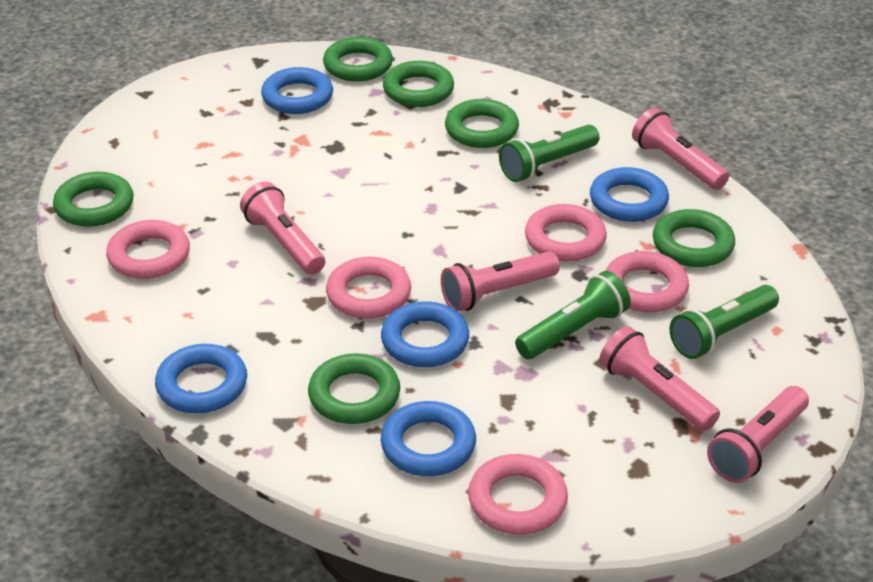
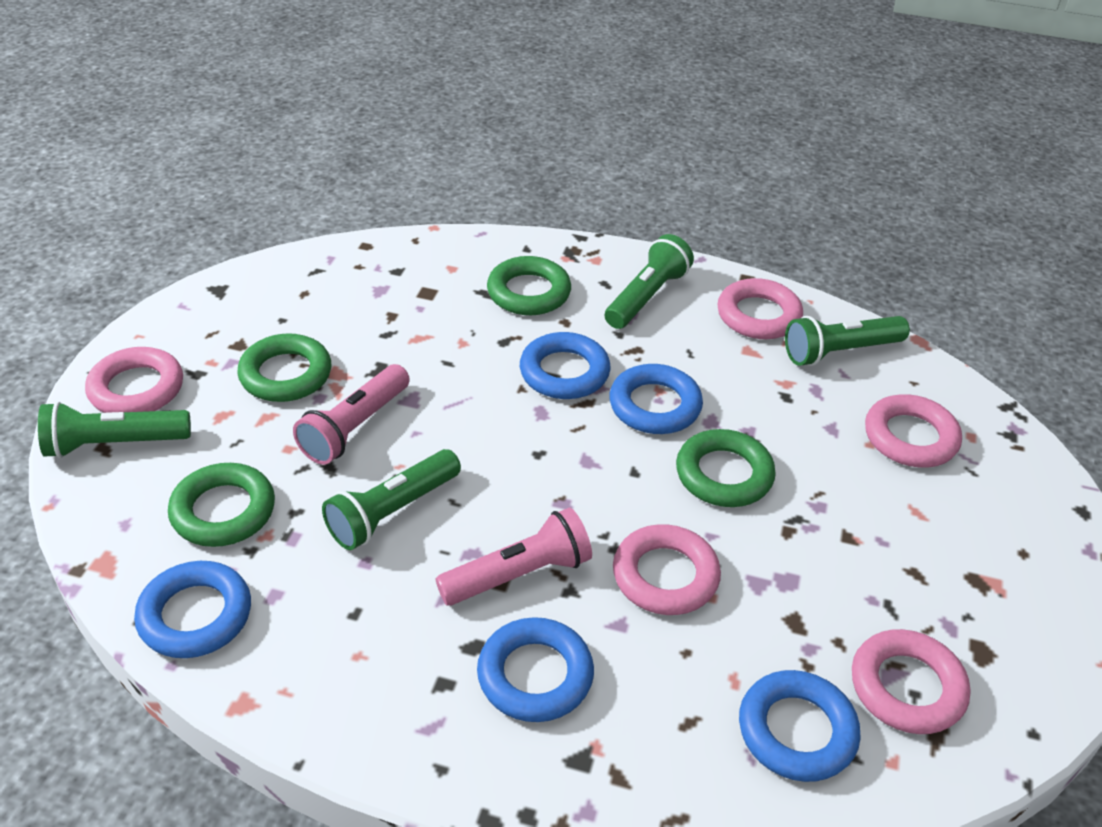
green flashlight: [499,125,600,182] [515,271,631,359] [669,285,779,359] = 3 -> [38,401,191,458] [322,449,461,550] [605,234,694,329] [785,316,910,366] = 4
green ring: [53,172,134,227] [308,353,400,424] [323,37,393,82] [383,61,454,107] [445,99,519,148] [653,209,735,267] = 6 -> [168,463,275,547] [237,333,331,402] [487,256,571,315] [676,429,776,507] = 4
pink flashlight: [240,182,325,275] [441,251,560,311] [599,326,720,431] [632,108,729,190] [707,386,809,483] = 5 -> [293,364,410,465] [436,508,592,606] = 2

